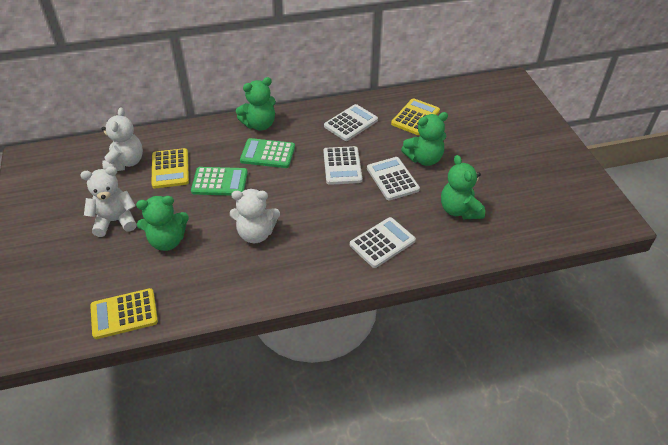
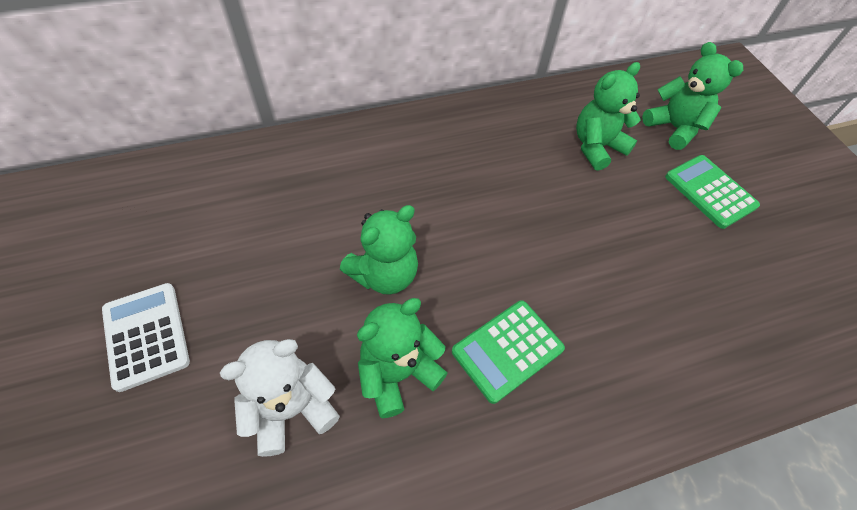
white calculator: [323,146,362,185] [324,104,378,141] [350,217,416,268] [367,157,420,201] = 4 -> [102,283,190,392] = 1
white teddy bear: [80,166,137,237] [101,107,143,171] [230,189,280,243] = 3 -> [220,339,340,457] = 1
yellow calculator: [90,288,158,339] [151,148,189,188] [391,98,440,135] = 3 -> none = 0

